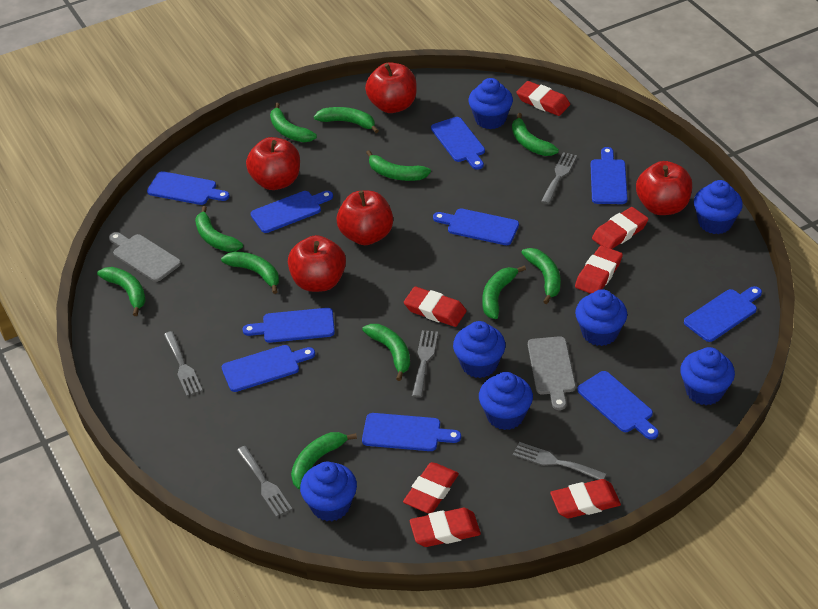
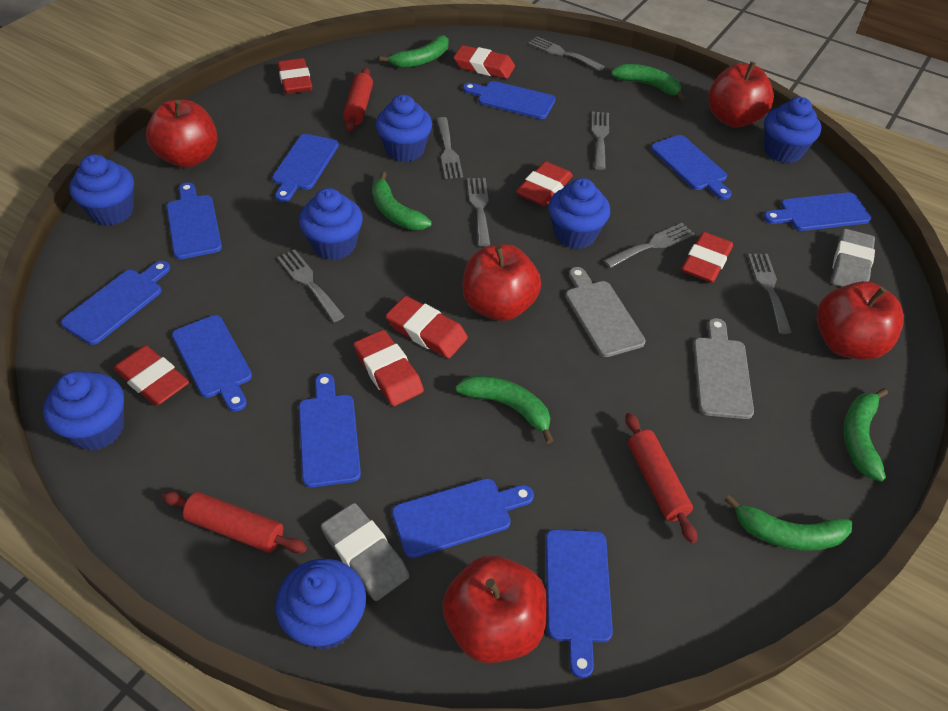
green banana: [97,267,146,316] [195,206,243,252] [221,251,279,294] [270,103,317,142] [291,432,357,489] [314,107,379,133] [362,324,410,381] [366,150,431,181] [482,266,526,319] [512,113,559,156] [521,248,561,304] = 11 -> [372,172,432,230] [380,35,449,68] [456,375,554,444] [611,64,685,101] [725,495,852,551] [844,388,888,482] = 6
grey eraser: none = 0 -> [321,503,409,601] [831,229,875,287] = 2
grey fork: [164,331,203,396] [237,446,292,517] [412,330,438,398] [513,442,606,480] [541,152,577,204] = 5 -> [277,250,345,322] [437,117,463,179] [467,178,490,247] [528,37,605,71] [592,112,609,170] [603,223,695,268] [748,254,792,334] = 7
red rolling pin: none = 0 -> [162,491,307,553] [343,68,373,132] [625,413,697,543] = 3

